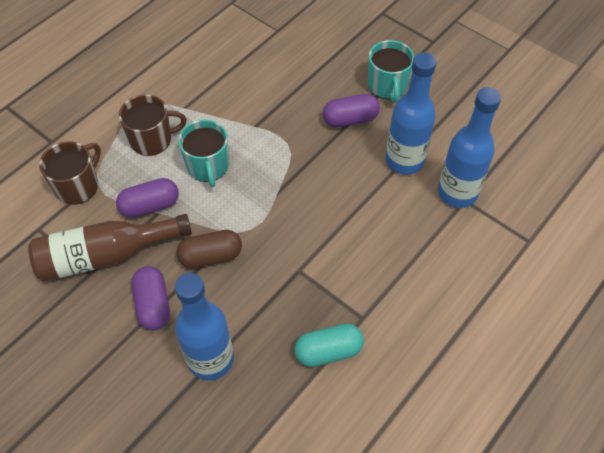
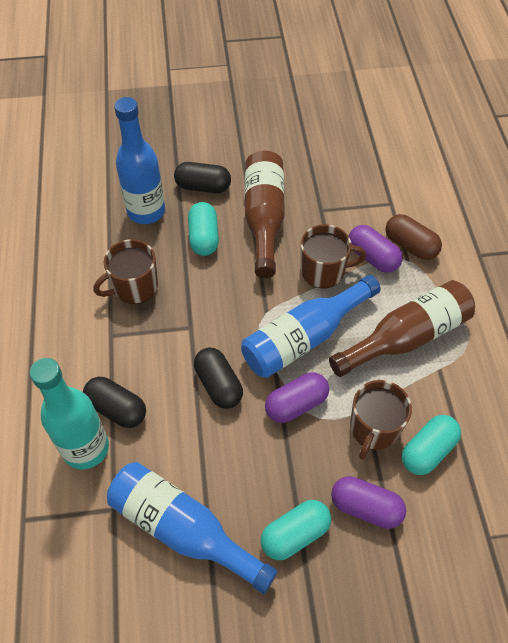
black capsule: none = 0 -> [83,377,146,428] [174,162,231,193] [194,347,243,409] = 3
brown bottle: [28,214,192,282] = 1 -> [245,151,285,278] [329,280,475,377] = 2
brown mug: [39,141,101,205] [119,94,187,156] = 2 -> [93,239,158,304] [301,224,366,288] [350,380,412,460] = 3
turquoise bottle: none = 0 -> [30,358,109,469] = 1
turquoise capsule: [294,324,364,367] = 1 -> [188,202,219,256] [261,500,331,560] [402,415,461,475] = 3
turquoise mug: [178,120,229,187] [368,40,414,103] = 2 -> none = 0

